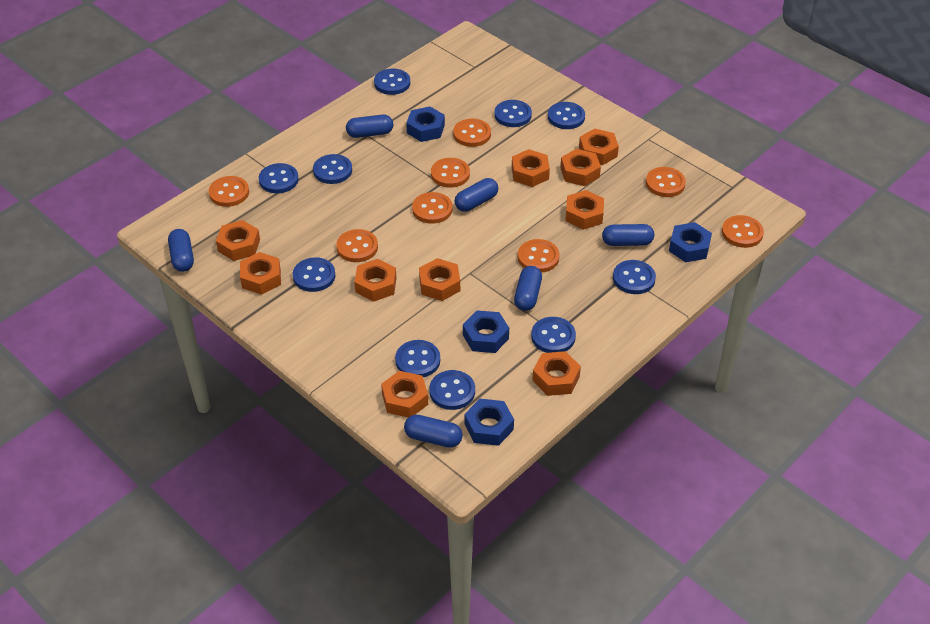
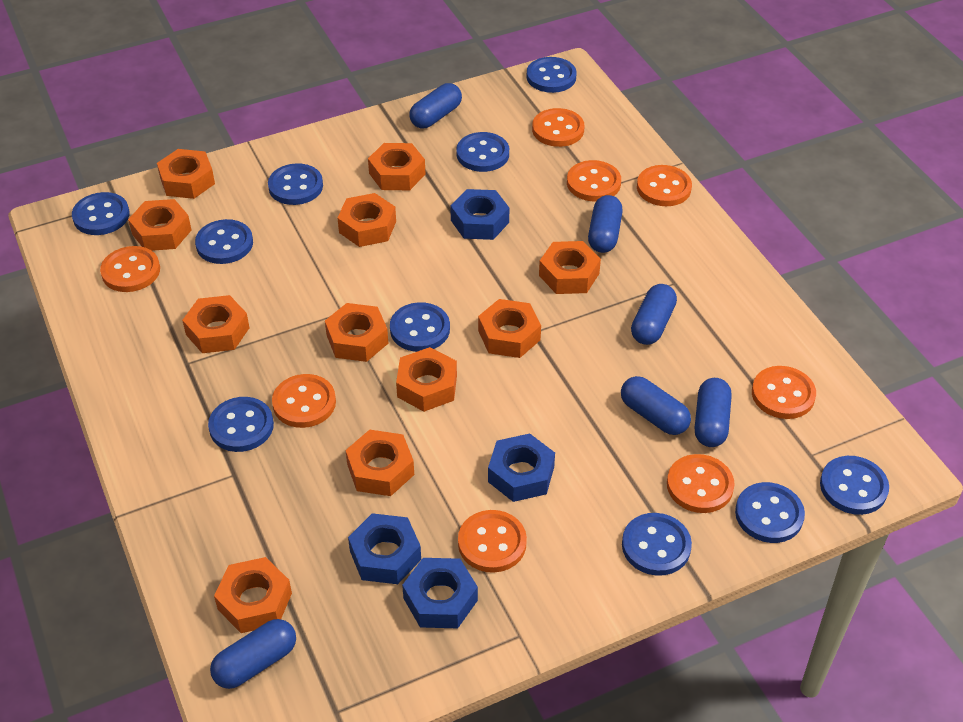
orange nut: [216,220,260,261] [240,252,281,295] [354,259,396,302] [381,371,428,418] [419,258,460,301] [512,149,550,187] [532,351,581,396] [560,149,601,186] [565,190,604,230] [579,129,619,165] = 10 -> [128,199,191,251] [157,149,215,199] [182,295,249,353] [214,557,292,633] [325,303,388,362] [337,193,396,247] [346,430,414,496] [368,143,425,190] [396,347,457,412] [478,299,541,358] [539,241,601,294] = 11

